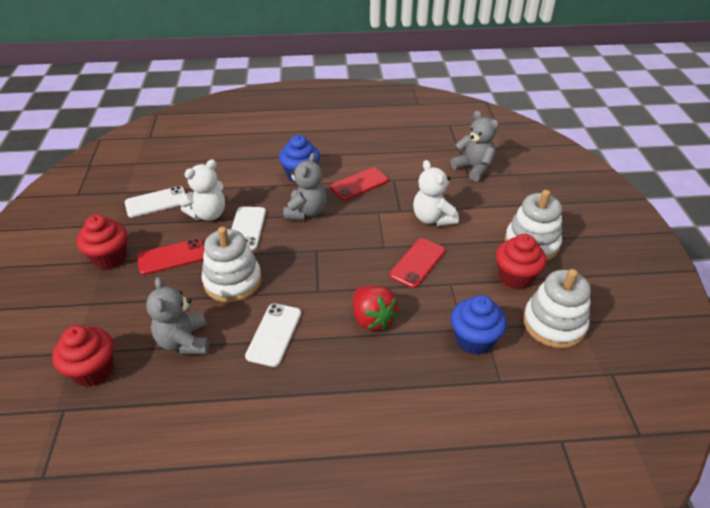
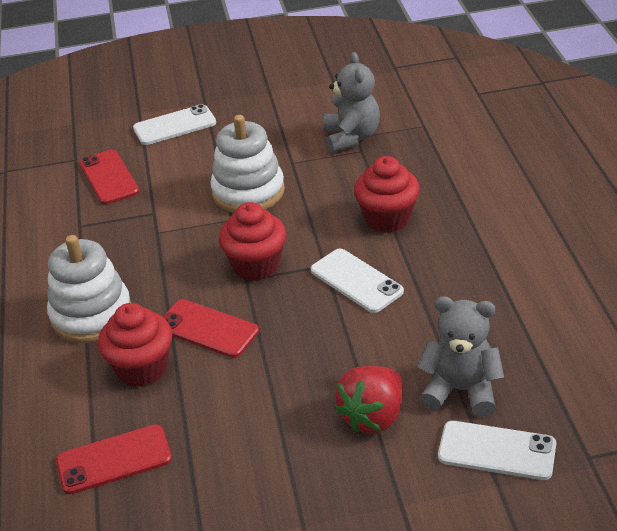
blue cupcake: [279,135,320,184] [451,295,507,355] = 2 -> none = 0
grey teddy bear: [146,277,209,355] [283,153,327,220] [450,111,499,181] = 3 -> [324,52,380,153] [417,296,504,417] = 2
white stacking toy: [202,227,262,303] [505,190,562,261] [523,269,591,348] = 3 -> [47,235,131,343] [210,115,285,213] = 2
white teddy bear: [179,159,225,221] [413,160,459,226] = 2 -> none = 0

